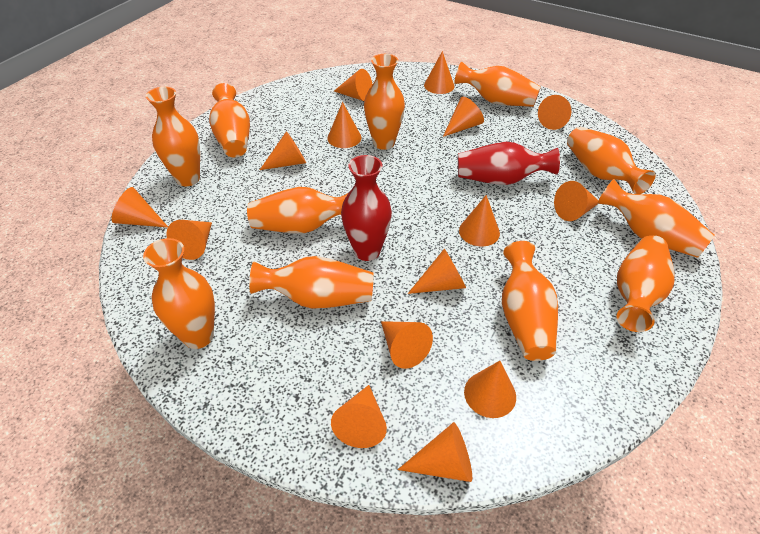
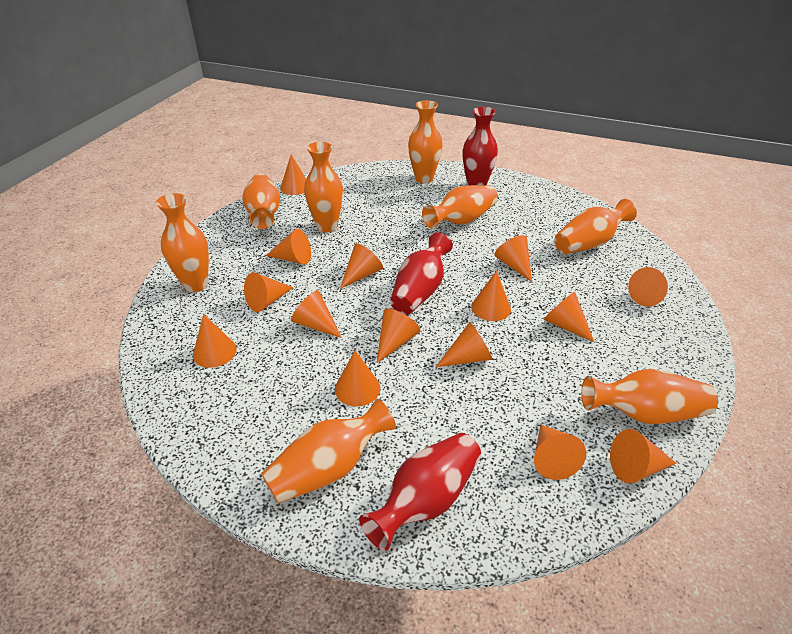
orange vase: [143,238,215,349] [146,87,200,186] [209,83,250,158] [247,187,348,233] [249,256,374,309] [364,54,405,150] [454,62,541,107] [502,241,558,361] [567,127,656,194] [598,179,715,258] [617,235,674,332] = 11 -> [156,193,209,292] [242,173,280,229] [261,399,396,503] [304,142,343,232] [408,100,443,183] [422,185,498,229] [554,199,637,254] [581,369,718,424] = 8
red vase: [341,155,392,261] [458,142,560,185] = 2 -> [359,433,481,551] [390,232,453,314] [462,107,498,185] = 3

